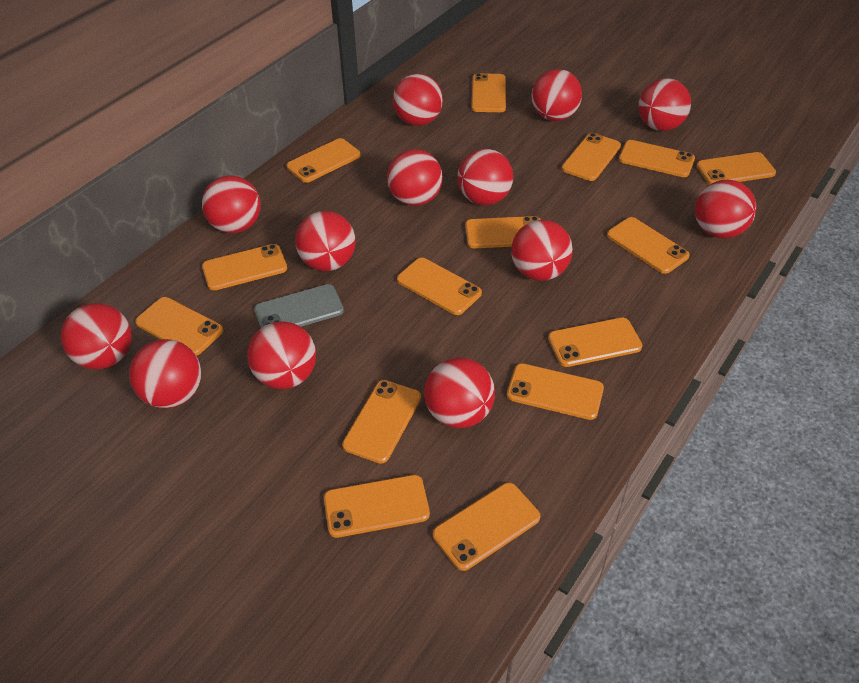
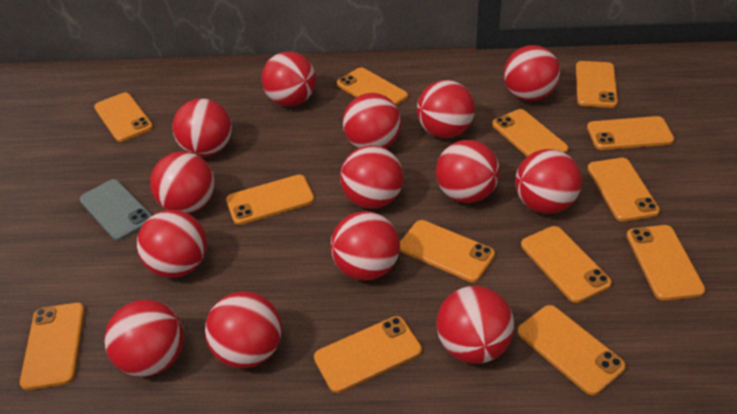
orange phone: [135,297,223,356] [202,244,287,291] [286,138,361,183] [324,475,430,538] [342,380,421,463] [397,258,482,315] [433,483,540,571] [465,216,541,248] [471,73,506,112] [507,363,604,420] [548,317,642,367] [562,133,621,181] [607,217,690,274] [619,140,695,177] [696,152,776,184] = 15 -> [20,303,85,390] [94,92,153,142] [226,175,314,225] [314,316,422,393] [337,68,408,106] [400,220,495,282] [492,109,568,156] [518,305,626,395] [521,226,612,303] [576,61,618,108] [587,116,674,150] [587,158,660,222] [626,225,705,301] = 13
red ball: [61,303,132,369] [129,339,201,408] [202,175,261,233] [247,321,316,389] [295,211,355,271] [387,149,443,206] [393,74,443,126] [424,357,495,428] [457,149,513,205] [511,220,573,281] [531,69,582,121] [638,78,691,131] [695,180,756,238] = 13 -> [104,300,184,377] [137,210,207,278] [150,152,215,214] [173,99,232,157] [205,291,282,368] [262,51,316,106] [330,211,400,281] [340,145,403,209] [343,93,401,148] [417,80,475,138] [436,140,500,203] [436,286,514,364] [504,45,560,101] [515,149,582,214] = 14

